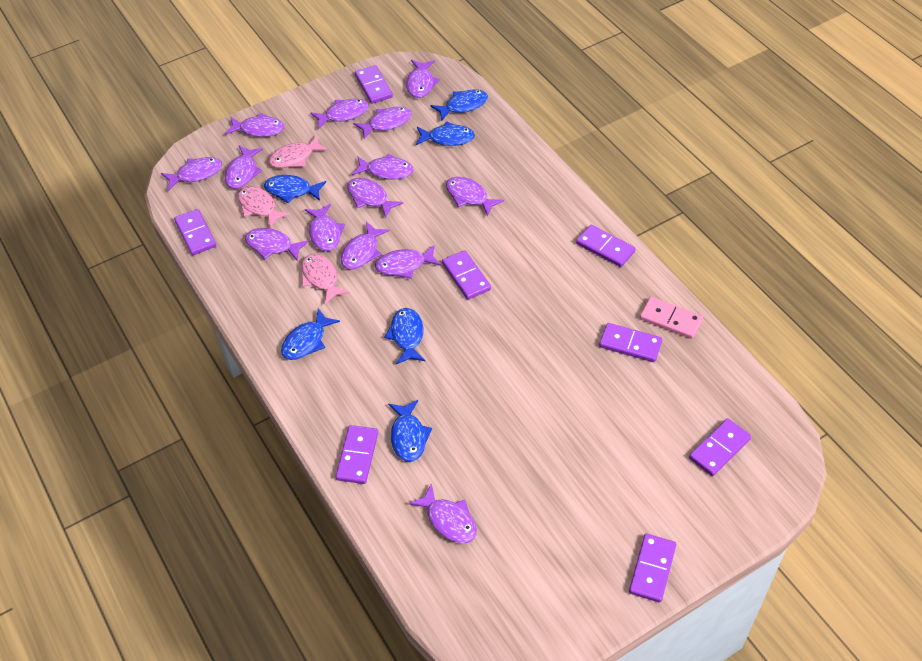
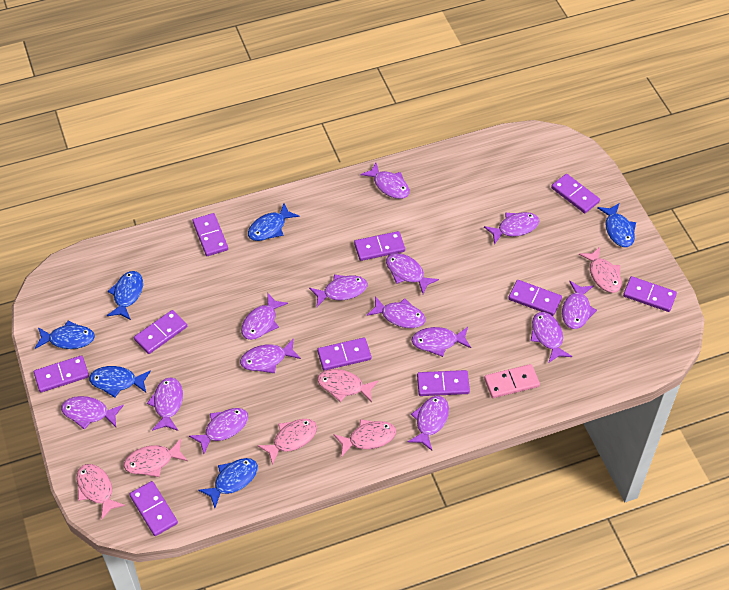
pink fish: [238,186,290,228] [269,135,328,168] [302,254,350,304] = 3 -> [76,464,125,520] [124,439,188,477] [258,419,317,465] [317,369,379,402] [334,419,396,457] [579,247,622,293] = 6
purple domino: [174,209,216,255] [335,425,378,484] [355,65,393,104] [442,250,491,300] [576,225,636,267] [599,323,662,362] [629,534,676,603] [689,418,751,476] = 8 -> [34,355,89,392] [129,481,178,536] [134,310,187,354] [193,213,228,256] [317,338,371,371] [354,231,405,261] [417,370,470,396] [508,280,562,316] [551,174,600,213] [623,276,677,312] = 10

